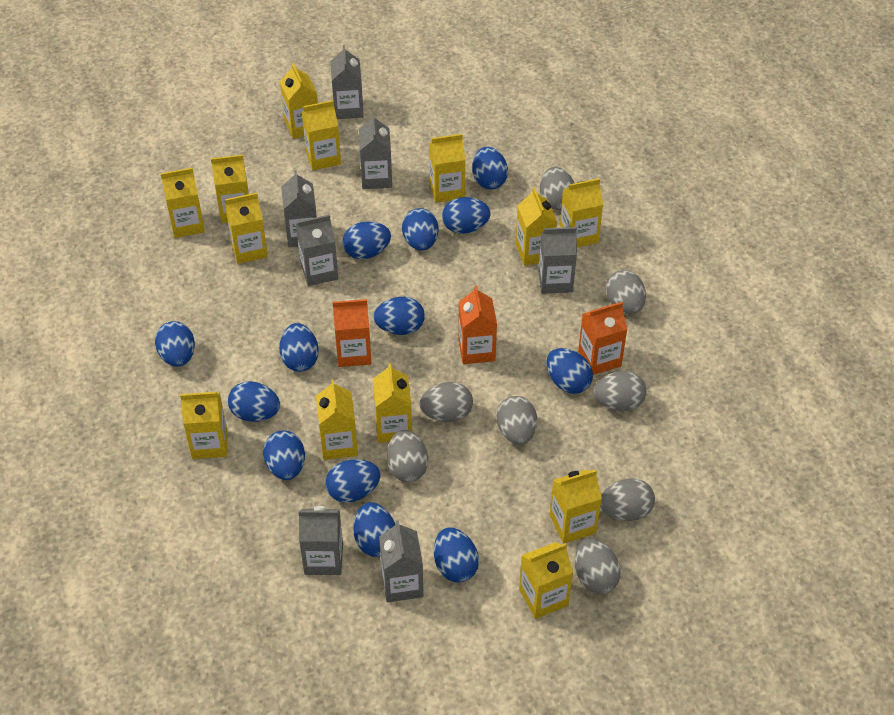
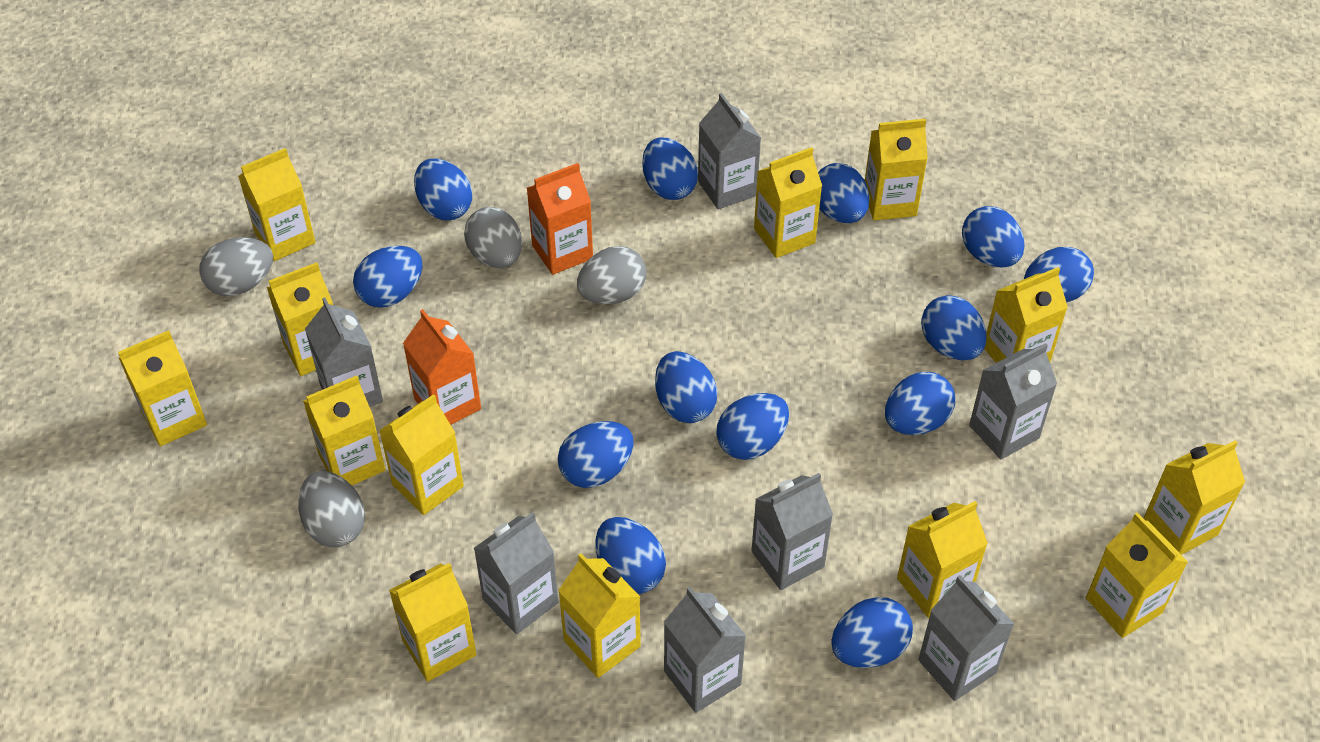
grey egg: [387,430,428,482] [420,382,473,422] [497,396,537,444] [540,167,574,210] [575,538,621,594] [593,371,647,411] [600,478,655,521] [606,270,646,314] = 8 -> [199,237,273,296] [298,471,365,548] [464,207,522,268] [577,246,647,304] = 4
orange carton: [333,299,372,367] [458,285,497,364] [578,302,627,375] = 3 -> [403,309,481,425] [527,163,593,275] = 2

